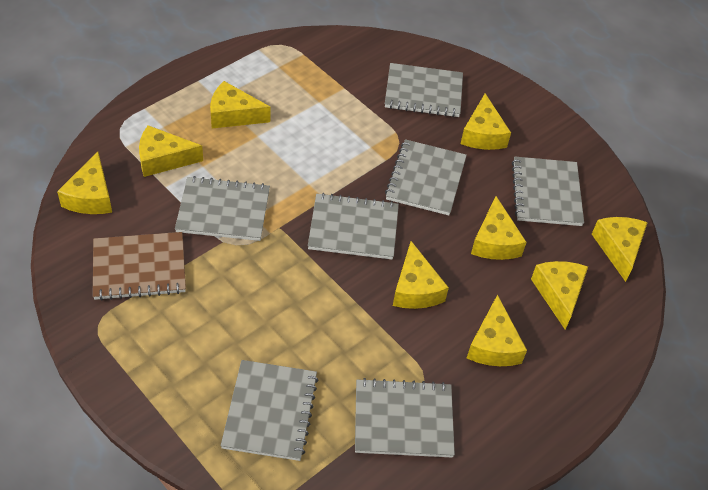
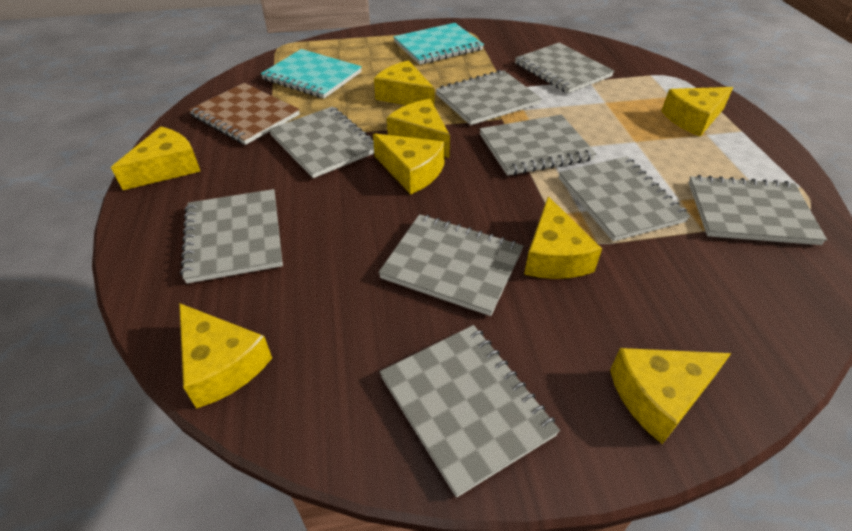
grey notebook: [175,176,270,241] [221,360,318,461] [308,193,399,259] [355,378,455,458] [385,63,463,117] [385,139,467,215] [512,156,584,226] = 7 -> [180,189,283,284] [269,107,374,178] [378,214,523,316] [380,325,560,498] [436,70,542,125] [480,115,596,176] [515,43,614,94] [559,156,690,242] [688,175,827,245] = 9
turquoise notebook: none = 0 -> [261,49,362,98] [393,23,484,65] = 2
yellow cheese: [57,151,112,214] [139,125,203,177] [210,81,270,128] [393,241,449,309] [461,94,511,150] [467,294,527,366] [471,196,527,260] [531,261,588,330] [592,217,648,282] = 9 -> [111,126,201,190] [179,303,272,409] [373,133,445,194] [374,60,435,105] [387,99,450,158] [524,196,602,279] [610,348,731,444] [662,87,733,136] = 8

